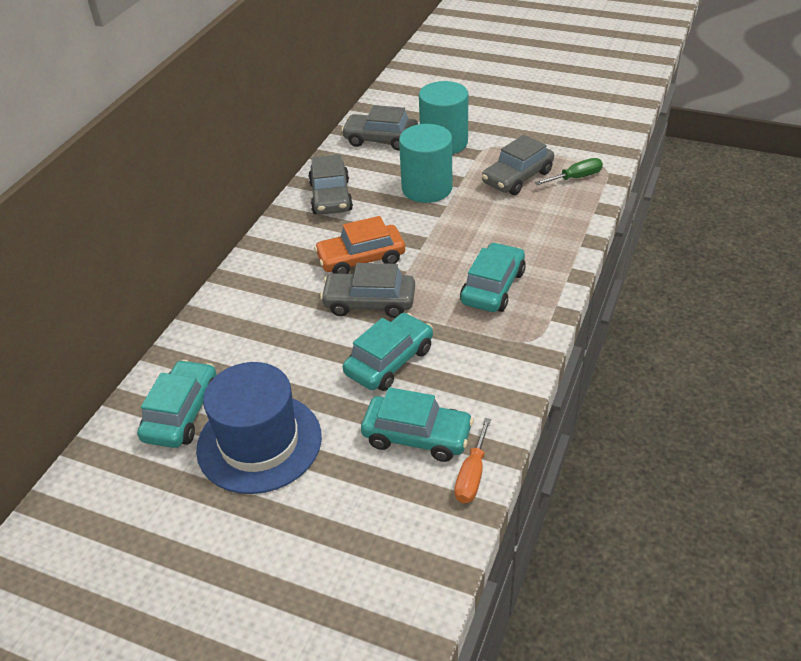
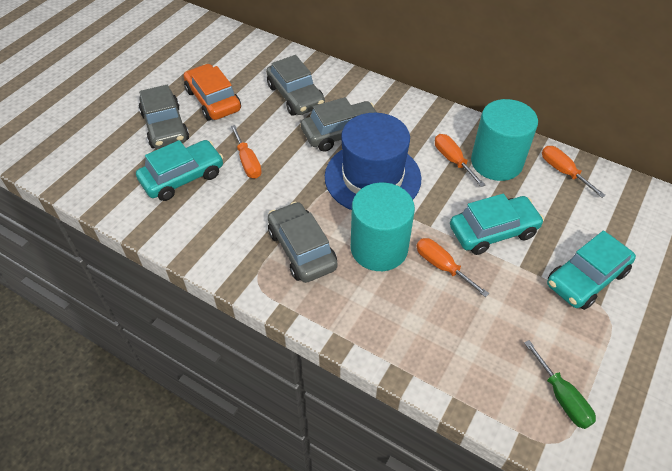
orange screwdriver: [454,418,491,503] = 1 -> [230,125,262,179] [417,238,489,297] [435,134,485,187] [542,146,606,198] = 4
turquoise car: [137,360,217,448] [343,313,433,391] [361,387,474,462] [460,242,526,312] = 4 -> [136,140,224,201] [450,194,544,255] [547,231,636,310] = 3

